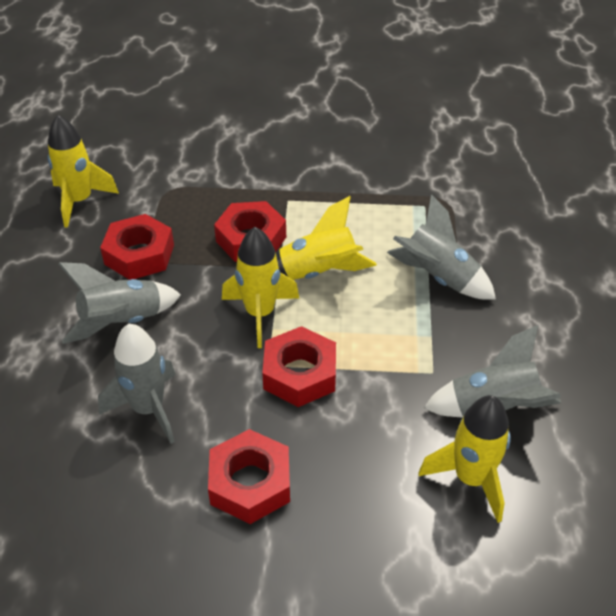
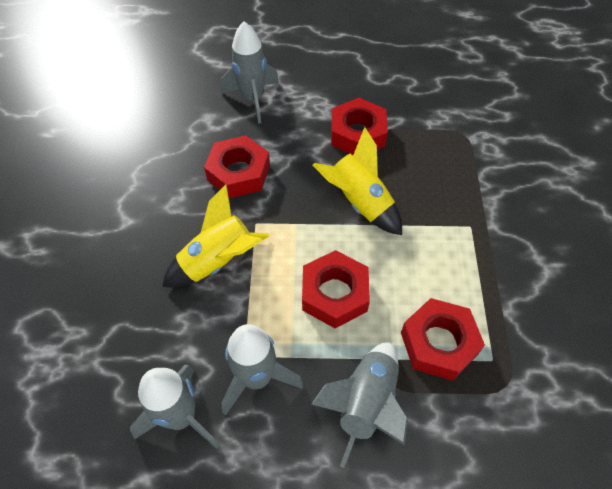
yellow rocket: [47,115,119,228] [222,227,299,348] [276,196,377,280] [418,395,511,523] = 4 -> [162,184,269,287] [313,127,402,235] = 2

